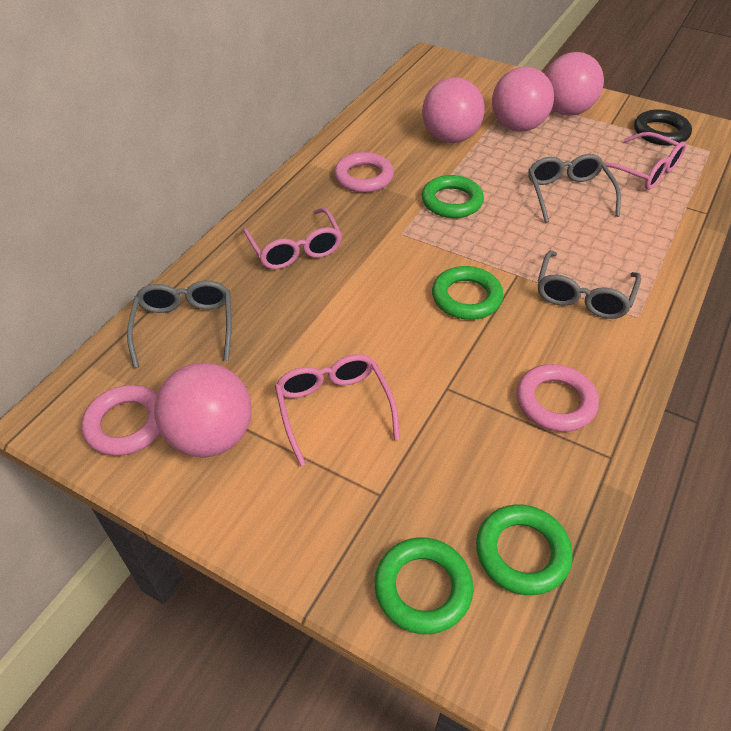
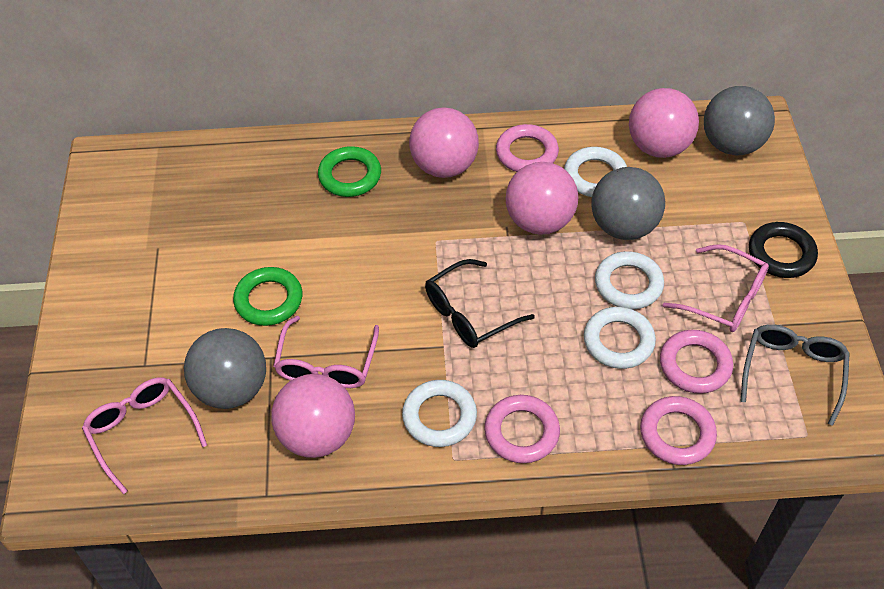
black glasses: none = 0 -> [425,259,535,348] = 1
green ring: [374,537,473,634] [422,175,484,218] [432,266,503,320] [476,504,573,595] = 4 -> [233,267,302,326] [318,146,381,197] = 2
grey ball: none = 0 -> [184,328,266,409] [591,167,665,240] [704,86,775,155] = 3
grey glasses: [127,281,232,368] [528,154,621,223] [538,250,641,319] = 3 -> [740,324,850,426] = 1
pink ring: [81,385,160,456] [334,152,394,193] [517,364,599,432] = 3 -> [484,395,560,463] [496,124,559,172] [640,396,717,465] [660,330,733,394] = 4
white ring: none = 0 -> [402,380,477,447] [564,147,627,197] [584,307,656,369] [595,251,664,309] = 4

